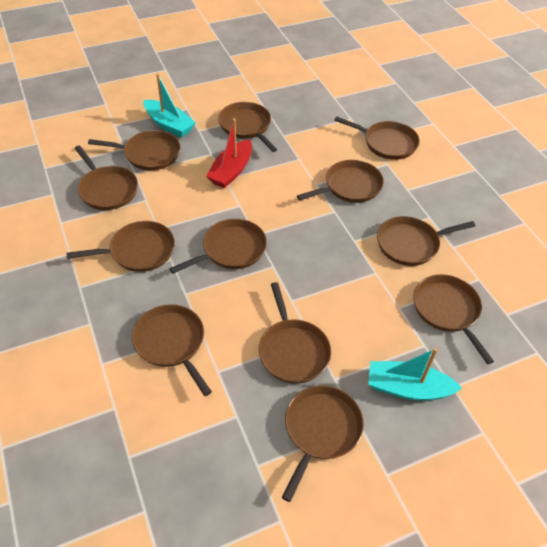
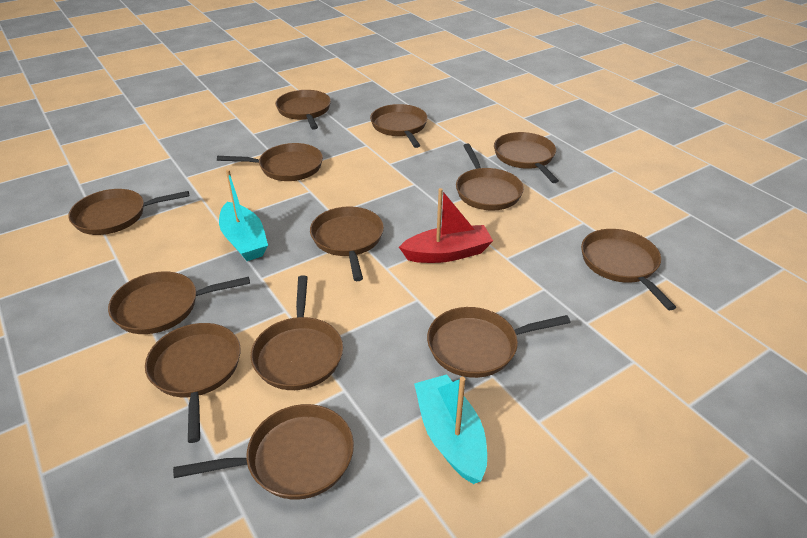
brown pan: [66,221,175,272] [75,145,138,210] [88,130,180,170] [132,304,212,396] [169,219,267,274] [218,102,278,152] [259,282,331,384] [282,385,364,502] [297,160,384,203] [334,116,420,160] [377,216,475,266] [413,274,494,364] = 12 -> [68,189,189,235] [108,272,250,334] [145,323,241,443] [173,404,354,499] [217,143,323,181] [251,276,343,390] [275,90,331,130] [310,206,384,281] [370,104,428,148] [427,307,571,378] [456,144,524,210] [494,132,559,183] [581,229,676,310] = 13

